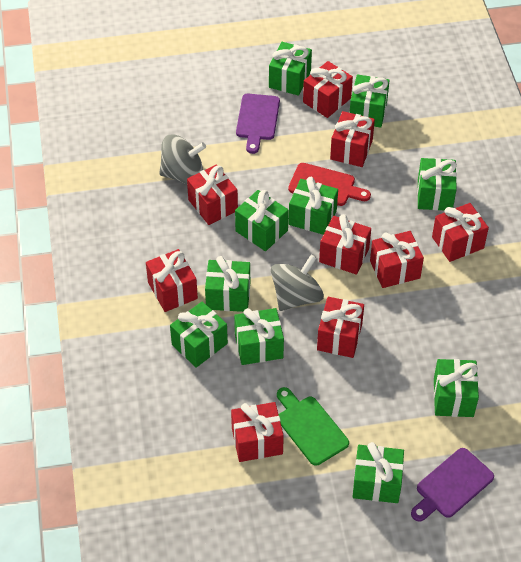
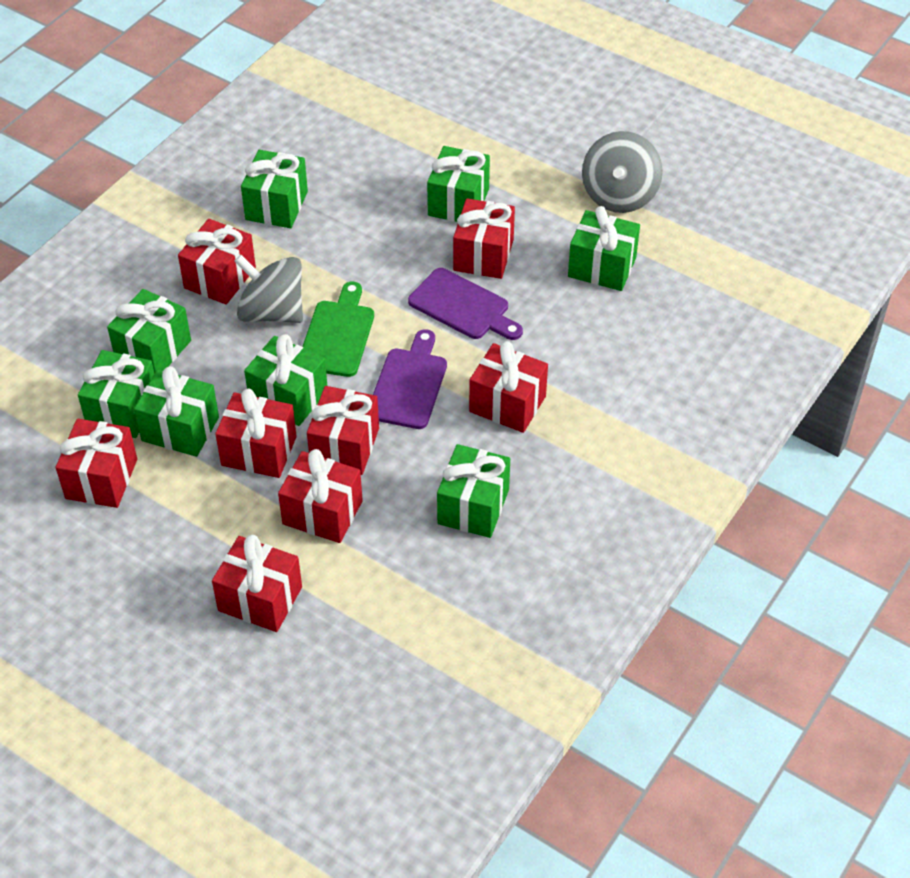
green gift: [170,302,228,368] [205,256,250,312] [234,308,284,365] [235,190,289,251] [269,42,312,96] [288,177,338,235] [350,74,390,128] [353,442,404,503] [417,158,457,210] [434,359,479,417] = 10 -> [78,350,154,438] [107,289,191,374] [134,366,219,457] [241,150,308,228] [244,334,327,426] [427,146,490,222] [437,444,510,538] [568,206,640,291] = 8
red cutting board: [288,163,371,206] = 1 -> none = 0
red gift: [146,249,198,312] [187,165,238,225] [231,402,284,462] [303,61,353,118] [317,297,364,358] [319,214,371,275] [330,111,375,167] [370,231,424,288] [432,203,489,262] = 9 -> [56,419,137,508] [178,219,256,305] [212,535,302,632] [215,388,297,478] [278,449,363,543] [307,386,379,475] [453,198,515,279] [469,341,548,433] = 8

